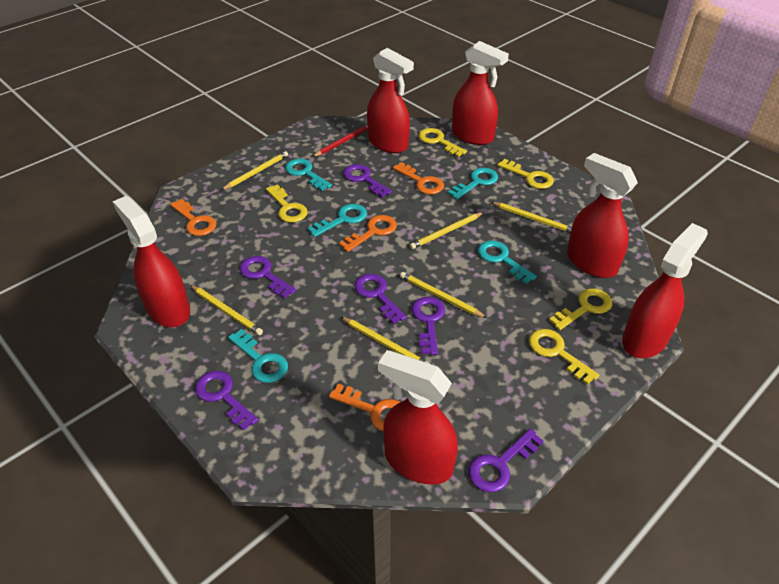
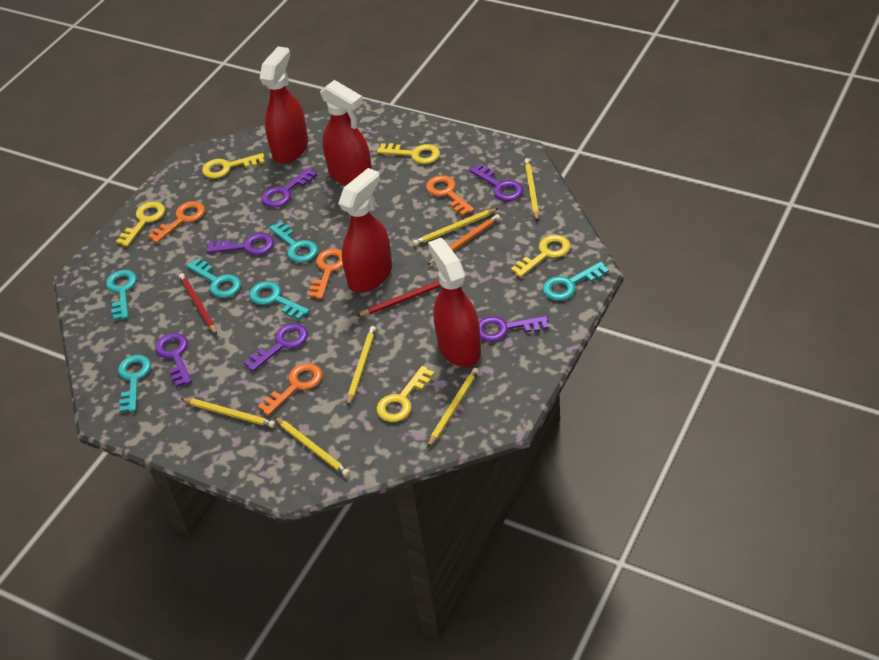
orange pencil: none = 0 -> [427,214,500,265] = 1
red pencil: [312,124,368,157] = 1 -> [179,273,217,335] [357,281,441,316] = 2
red spray bottle: [112,196,190,327] [367,48,414,153] [378,350,458,485] [452,41,509,145] [567,153,638,278] [622,223,708,358] = 6 -> [260,47,308,164] [320,80,372,186] [338,168,392,293] [428,238,481,367] = 4
turquoise key: [228,329,288,383] [285,159,332,191] [307,204,367,237] [448,168,498,199] [478,240,537,284] = 5 -> [106,270,137,320] [118,355,151,412] [187,258,241,298] [249,281,310,320] [269,221,318,263] [543,262,609,301] = 6

